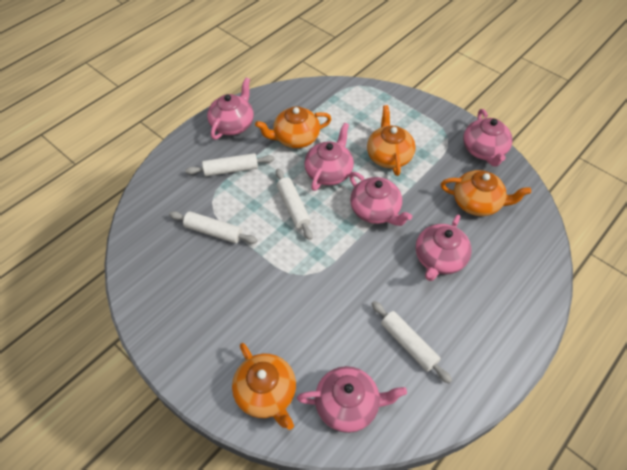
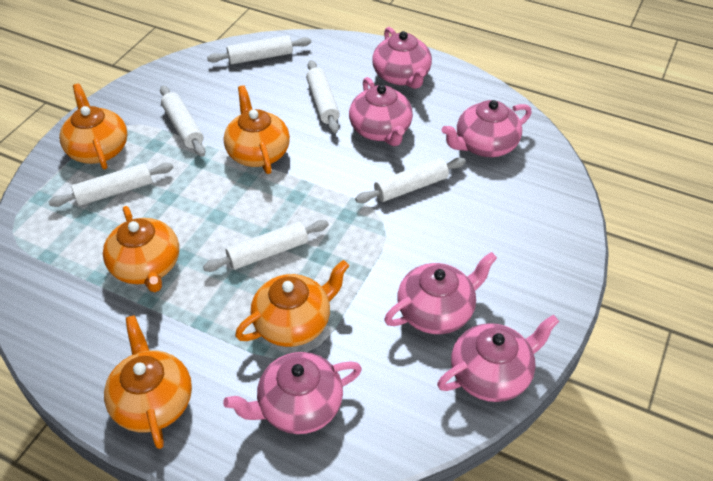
orange teapot: [232,343,296,430] [255,106,331,148] [367,105,416,176] [441,170,531,216] = 4 -> [59,84,128,170] [103,206,179,292] [104,315,192,449] [224,85,290,174] [235,260,349,347] = 5
white rolling pin: [169,211,258,244] [185,153,274,176] [276,168,313,240] [372,301,452,384] = 4 -> [48,163,174,207] [160,86,205,157] [203,220,329,272] [207,35,311,64] [306,60,340,133] [355,157,466,203] = 6

